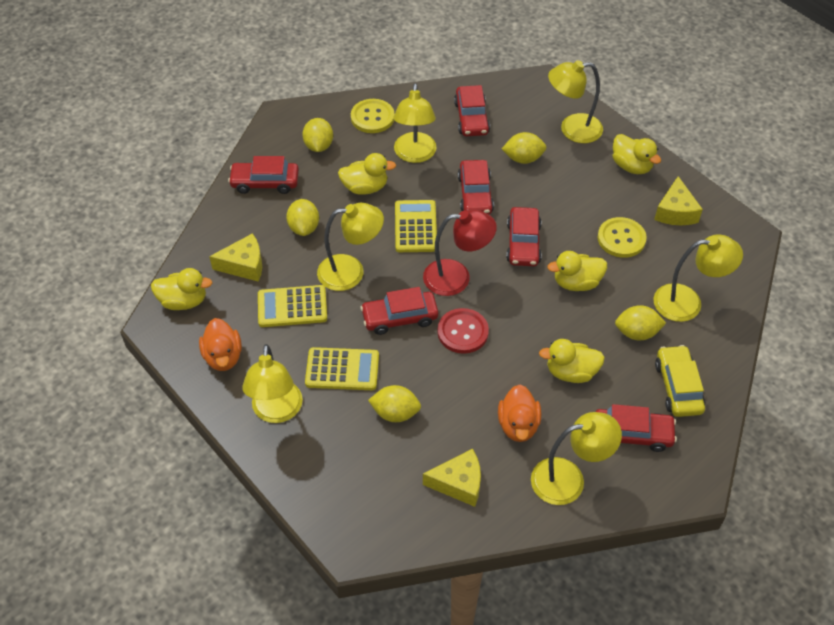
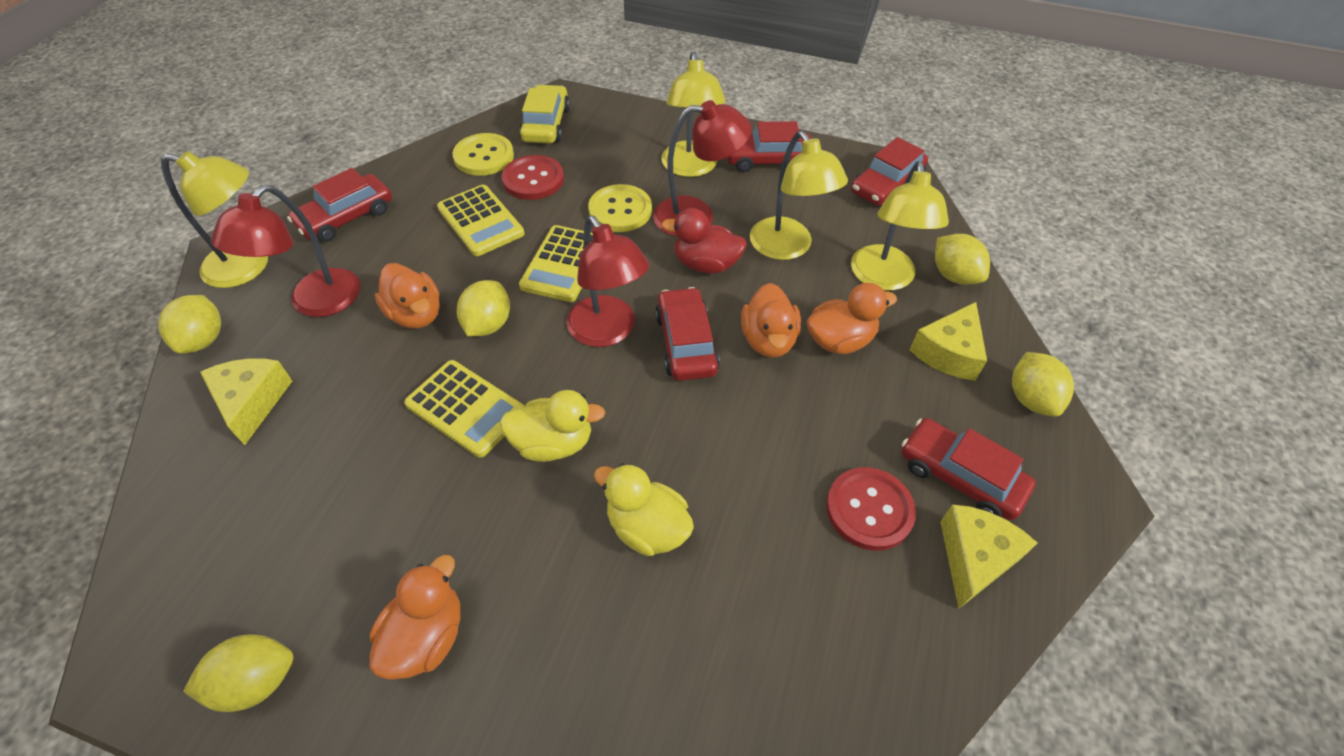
orange duck: [199,318,242,371] [498,385,541,442] = 2 -> [369,555,460,679] [375,263,440,329] [741,283,801,358] [806,283,897,354] = 4
red button: [437,308,489,354] = 1 -> [502,155,564,200] [826,467,916,551] = 2
red car: [228,156,299,194] [360,287,438,335] [454,85,490,136] [458,160,494,215] [506,207,542,266] [595,404,677,452] = 6 -> [287,168,392,242] [655,287,720,381] [727,121,811,172] [851,137,928,206] [902,418,1036,520] = 5
red duck: none = 0 -> [661,208,747,274] = 1
red lamp: [423,209,497,296] = 1 -> [211,185,361,317] [567,215,649,347] [653,100,752,236] = 3
yellow duck: [151,268,212,310] [338,153,396,195] [539,339,605,383] [547,251,607,291] [613,134,661,174] = 5 -> [500,390,605,462] [594,463,694,556] = 2
yellow lamp: [242,344,303,423] [317,203,384,291] [393,83,437,163] [531,412,622,505] [548,60,603,143] [653,234,743,322] = 6 -> [161,151,268,288] [661,52,726,177] [750,131,848,260] [851,161,949,291] = 4

